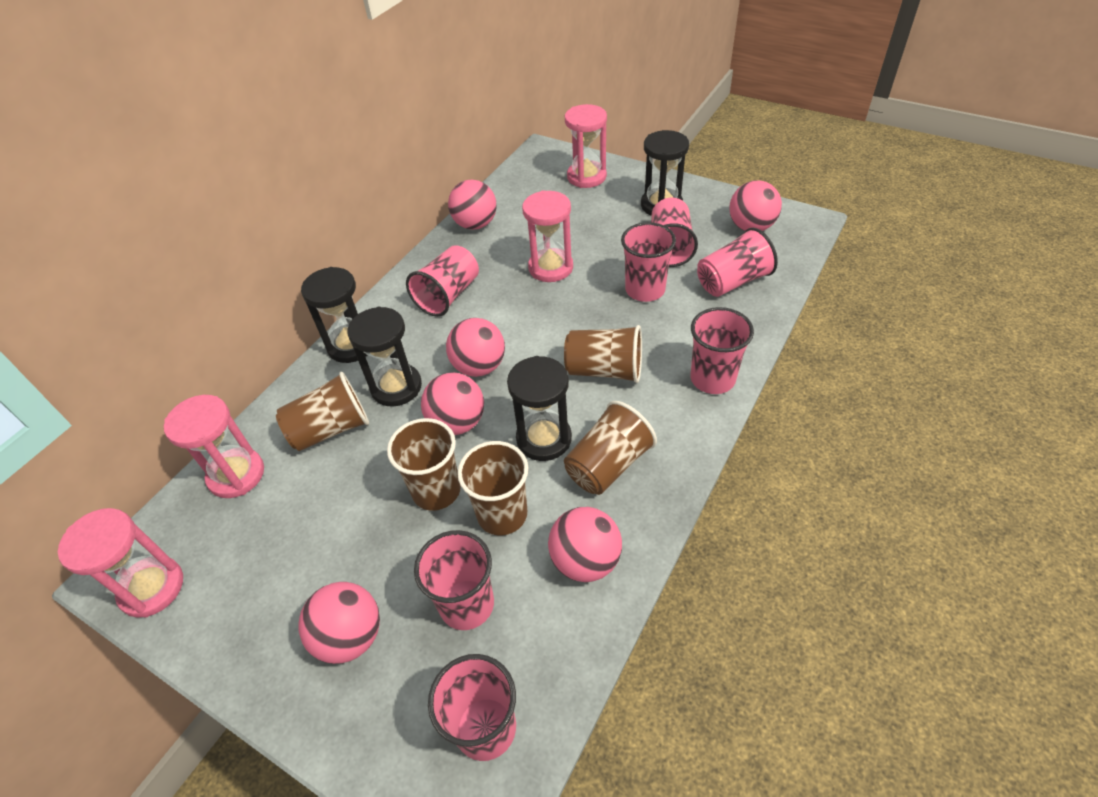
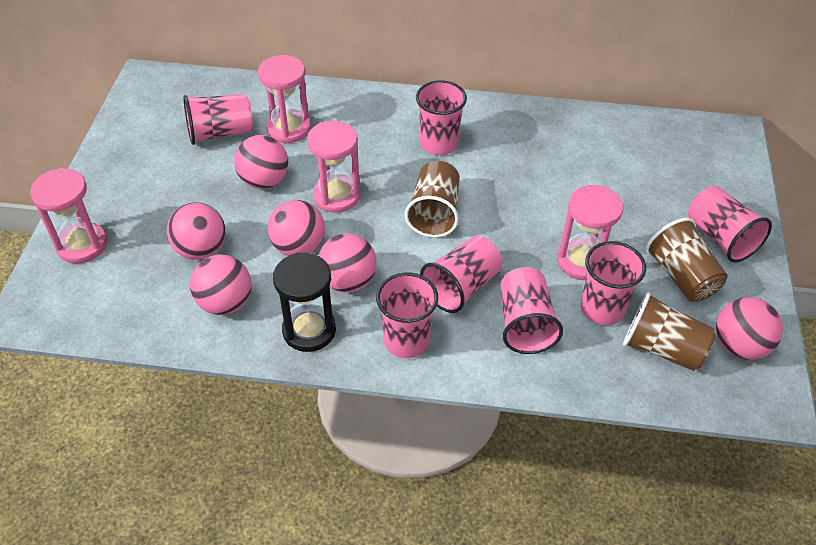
black hourglass: [301,267,367,363] [347,307,422,407] [507,356,572,461] [641,130,689,216] = 4 -> [273,252,336,352] = 1
brown cup: [276,372,369,451] [387,418,461,511] [457,441,528,535] [564,325,642,383] [564,401,657,495] = 5 -> [405,161,460,238] [623,292,716,371] [646,218,728,301] = 3

